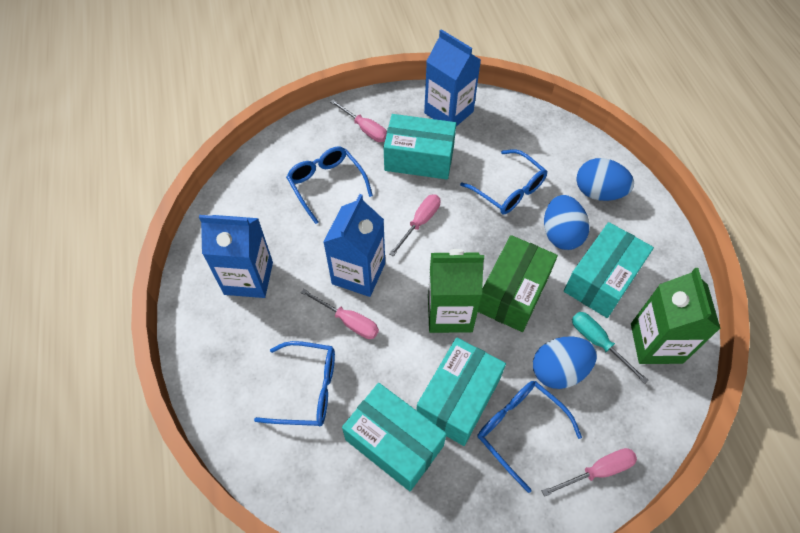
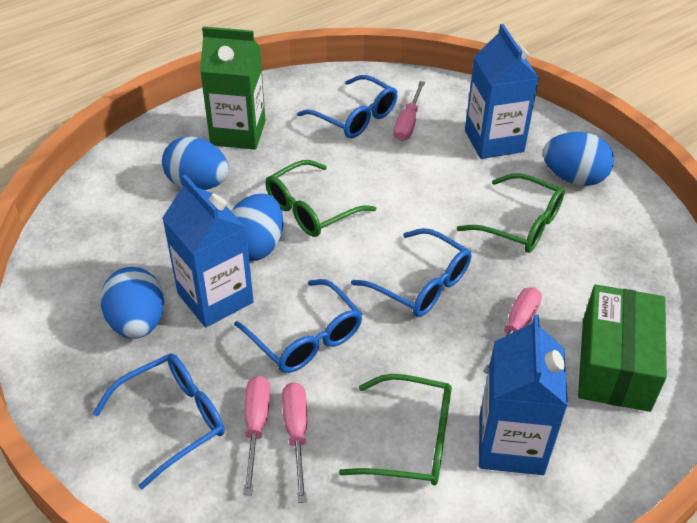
blue egg: [533,336,597,389] [544,195,589,250] [576,158,634,201] = 3 -> [100,267,164,339] [162,136,229,190] [231,194,283,261] [543,132,614,186] = 4
green carton: [428,249,484,333] [631,268,721,364] = 2 -> [200,26,266,150] = 1
green glasses: none = 0 -> [265,160,376,237] [339,374,452,485] [457,173,565,253] = 3
turquoise box: [342,383,447,491] [384,114,456,179] [416,337,506,446] [564,222,654,318] = 4 -> none = 0
turquoise screwdriver: [572,312,649,384] = 1 -> none = 0

